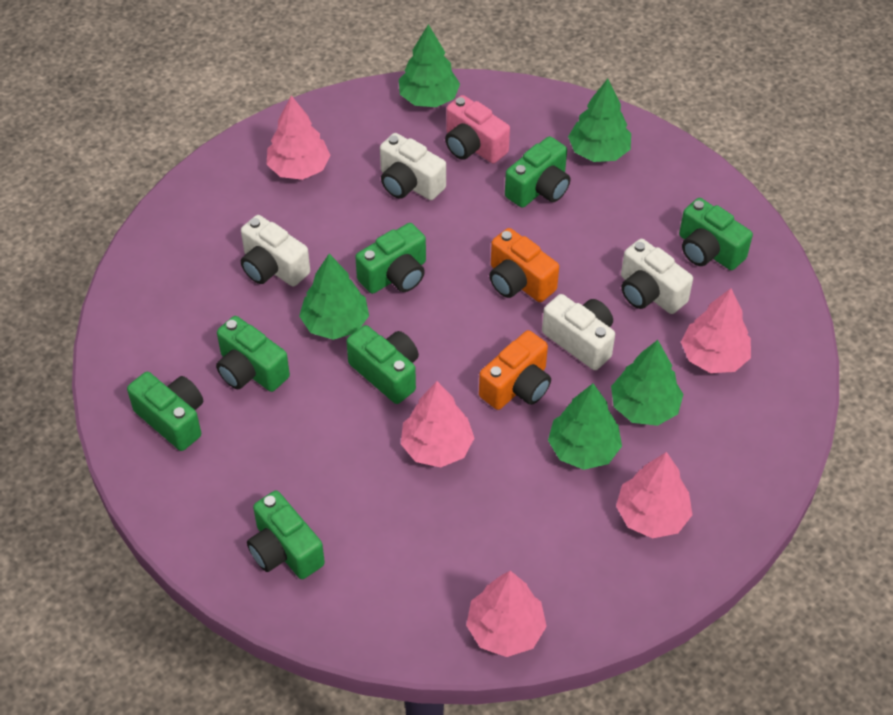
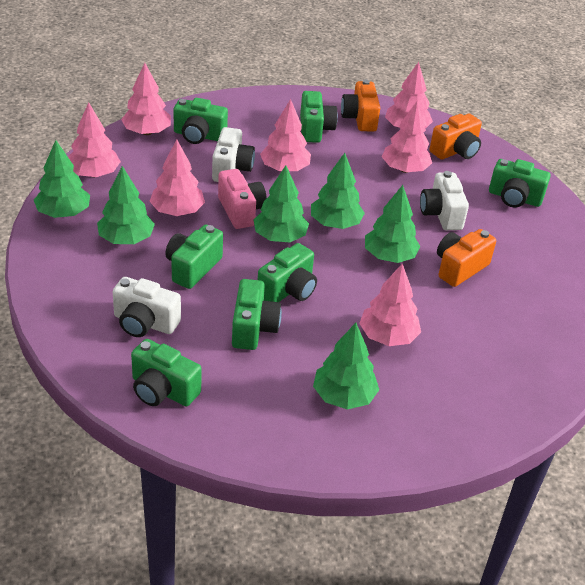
green tree: [299,254,369,340] [399,24,460,107] [548,383,622,470] [568,79,631,162] [611,340,684,426] = 5 -> [34,140,90,218] [97,166,155,244] [253,166,309,242] [311,153,365,229] [313,323,379,410] [365,185,421,263] = 6
orange camera: [479,330,551,410] [489,228,559,302] = 2 -> [341,80,380,132] [430,114,482,160] [437,229,496,287] = 3
pink tree: [266,95,331,180] [401,381,474,468] [466,571,547,657] [616,452,692,538] [681,288,751,373] = 5 -> [68,102,121,177] [121,63,171,135] [150,140,205,216] [260,99,311,171] [359,264,421,346] [382,101,432,173] [385,62,433,129] = 7
white camera: [241,215,310,286] [380,133,446,200] [542,294,615,370] [621,239,693,314] = 4 -> [113,277,181,337] [212,127,255,182] [420,171,469,230] = 3

